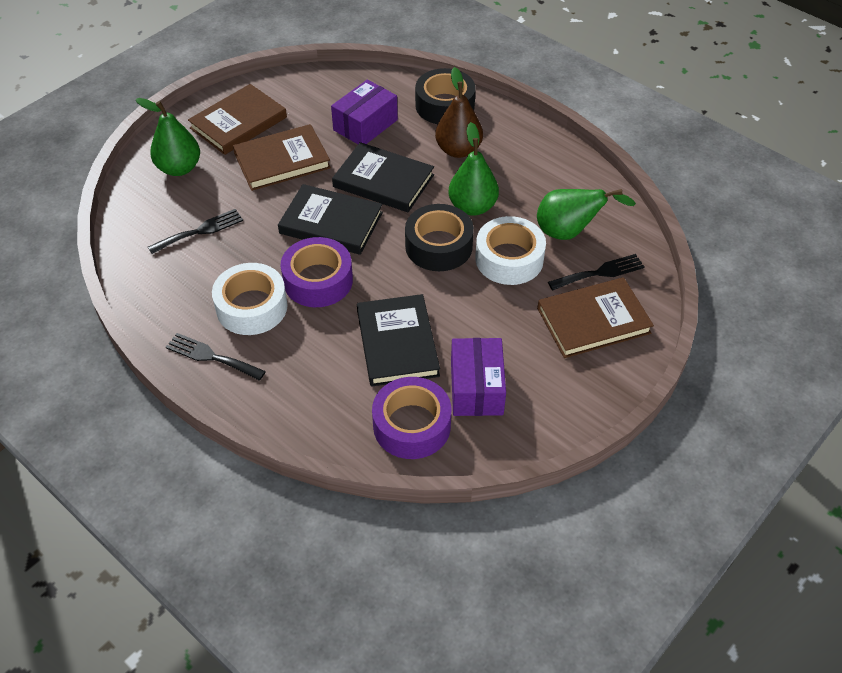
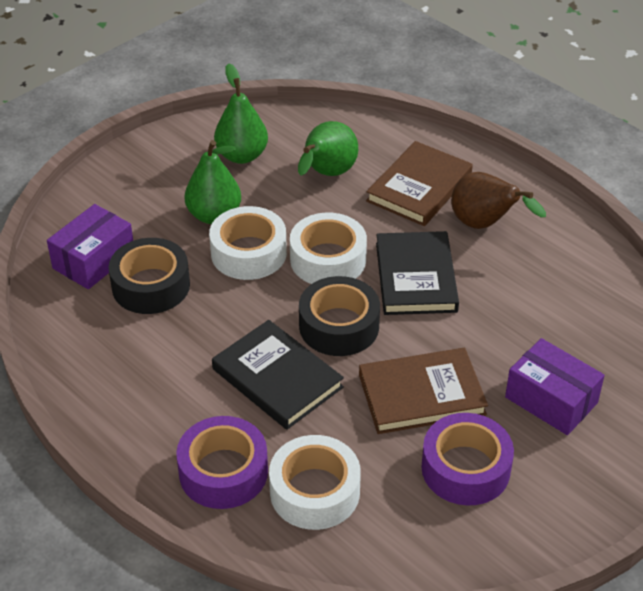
black book: [278,184,383,255] [332,142,434,212] [357,294,440,387] = 3 -> [212,320,344,430] [376,231,459,315] = 2
black fork: [148,209,243,254] [166,333,266,381] [548,254,645,290] = 3 -> none = 0
brown book: [188,84,287,155] [233,124,331,191] [537,277,654,358] = 3 -> [359,348,488,434] [366,141,473,226] = 2
white tape: [212,263,288,335] [475,216,546,285] = 2 -> [209,206,287,280] [269,435,361,530] [290,213,367,284] = 3

